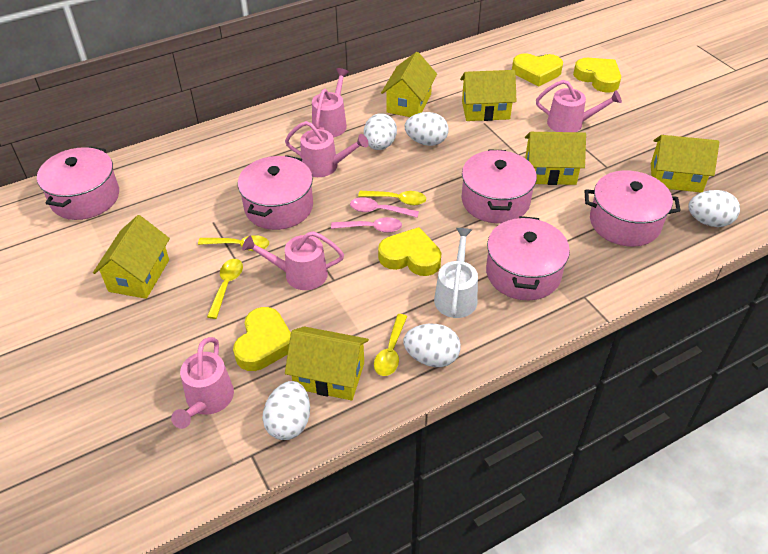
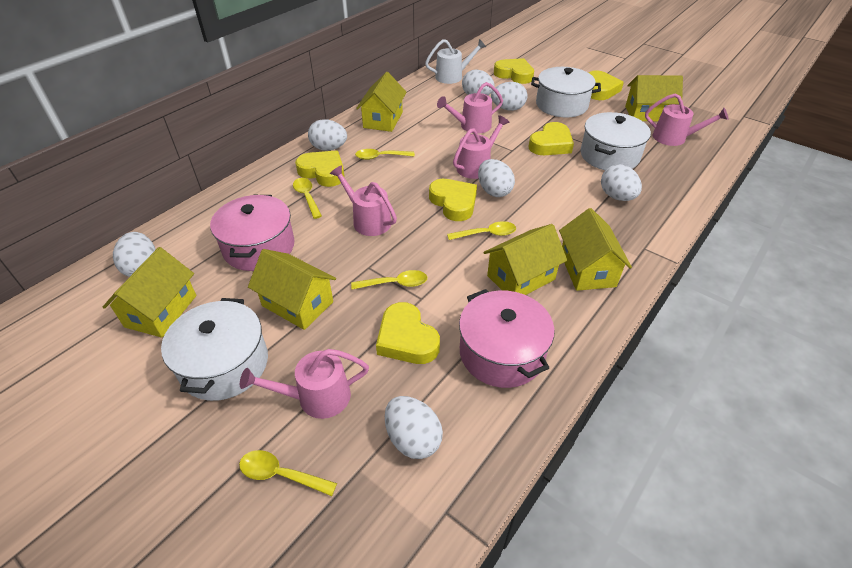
pink pot: [37,147,119,220] [238,155,313,230] [461,149,537,223] [486,216,570,300] [584,170,681,247] = 5 -> [210,195,295,271] [459,289,555,388] = 2
pink spoon: [331,217,402,233] [350,197,419,217] = 2 -> none = 0
white egg: [263,381,310,440] [364,113,397,150] [403,324,461,367] [405,112,448,146] [688,190,740,227] = 5 -> [113,232,156,277] [308,119,347,151] [385,396,443,459] [462,69,495,95] [478,159,515,197] [491,82,528,111] [601,164,642,201] = 7
white pot: none = 0 -> [161,298,268,401] [531,67,601,117] [580,112,651,170] = 3
yellow heart: [233,307,291,371] [378,227,441,276] [512,53,563,87] [573,58,621,93] = 4 -> [295,150,345,187] [376,302,440,364] [429,179,477,221] [494,58,534,84] [529,122,574,155] [589,71,624,100] = 6
yellow spoon: [198,235,269,251] [207,259,243,319] [358,191,426,205] [374,314,407,376] = 4 -> [239,450,337,496] [293,178,322,219] [351,270,427,290] [355,149,415,160] [447,221,516,240] = 5

